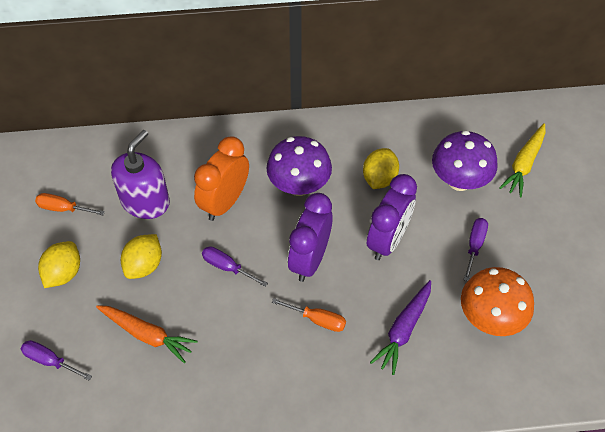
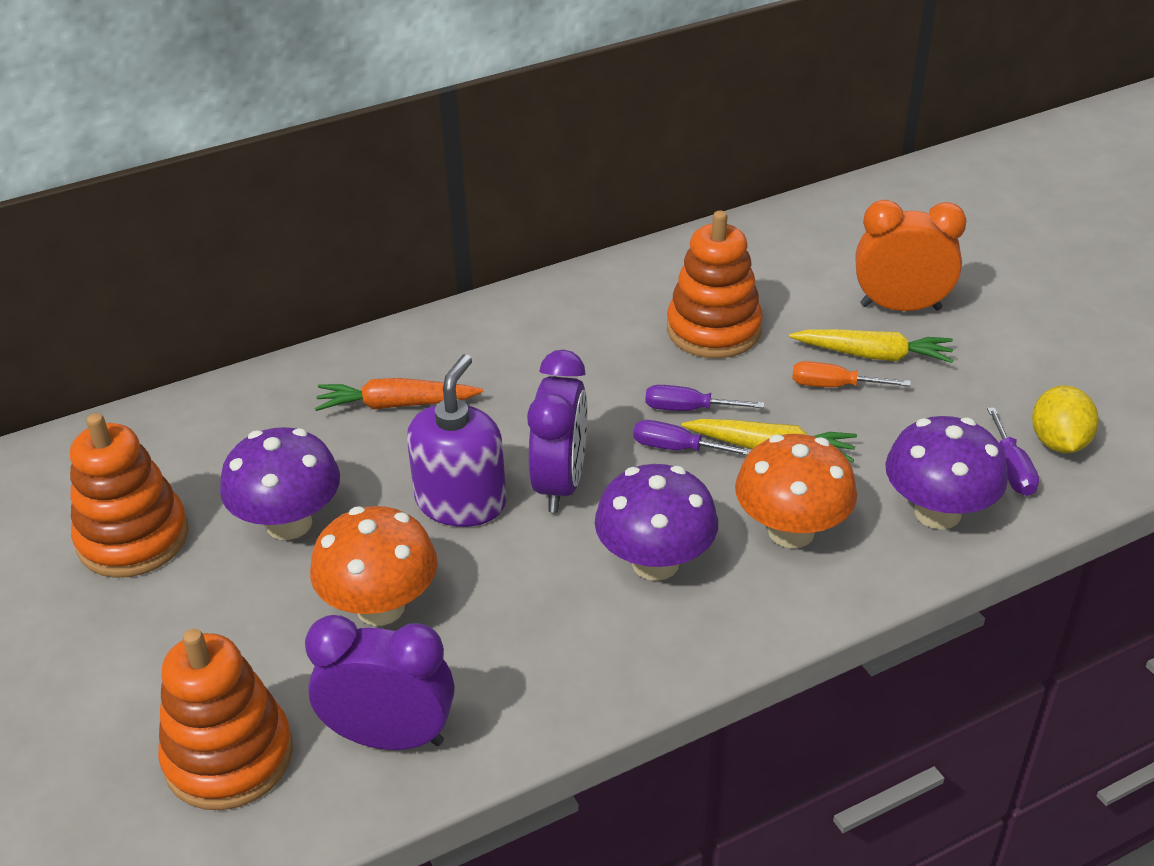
orange mushroom: [461,267,534,336] = 1 -> [310,506,438,626] [735,434,857,548] = 2
orange screwdriver: [35,193,105,215] [272,298,346,332] = 2 -> [792,361,911,387] = 1
orange stacking toy: none = 0 -> [70,413,189,578] [158,629,293,810] [667,210,763,358] = 3
purple carrot: [370,280,431,375] = 1 -> none = 0
purple mushroom: [266,136,332,196] [432,130,498,191] = 2 -> [220,427,340,540] [595,464,718,581] [885,416,1008,529] = 3
yellow carrot: [499,123,546,197] = 1 -> [682,419,857,462] [789,329,954,363] = 2
yellow lemon: [38,241,80,288] [121,234,162,279] [363,148,399,189] = 3 -> [1032,385,1099,453] = 1

